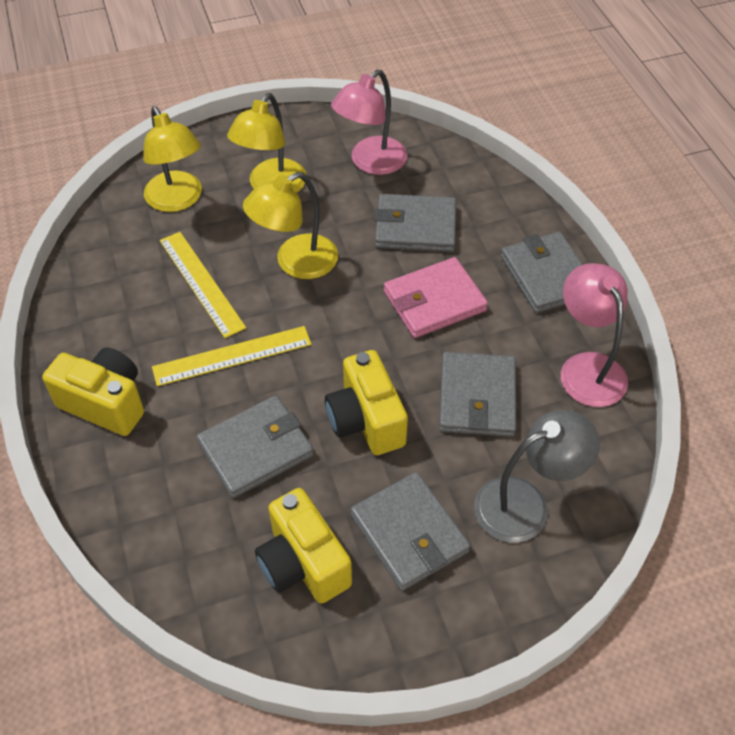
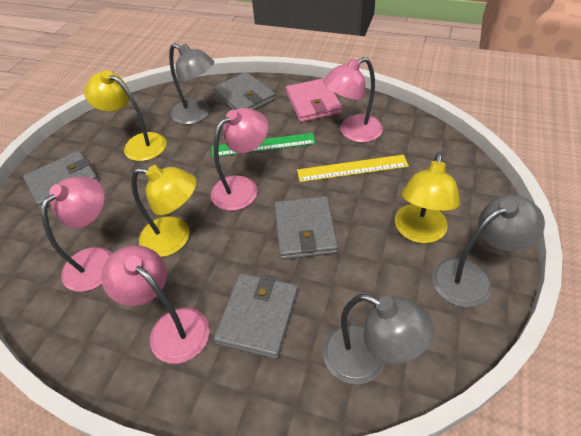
green ruler: none = 0 -> [212,133,316,157] = 1
grey lamp: [474,410,600,543] = 1 -> [169,43,215,125] [323,294,434,384] [432,194,545,307] = 3
grey wallet: [196,395,314,498] [350,472,470,591] [375,194,456,252] [439,352,516,437] [501,232,583,313] = 5 -> [23,151,99,209] [213,72,275,110] [214,273,298,359] [274,196,338,260] = 4
pink lamp: [331,70,407,175] [561,263,628,407] = 2 -> [41,177,112,292] [101,245,210,364] [211,108,268,211] [323,57,383,143] = 4
yellow camera: [42,348,144,436] [255,488,352,604] [325,350,408,455] = 3 -> none = 0
yellow ruler: [152,326,312,386] [160,232,246,338] = 2 -> [297,155,409,182] = 1

